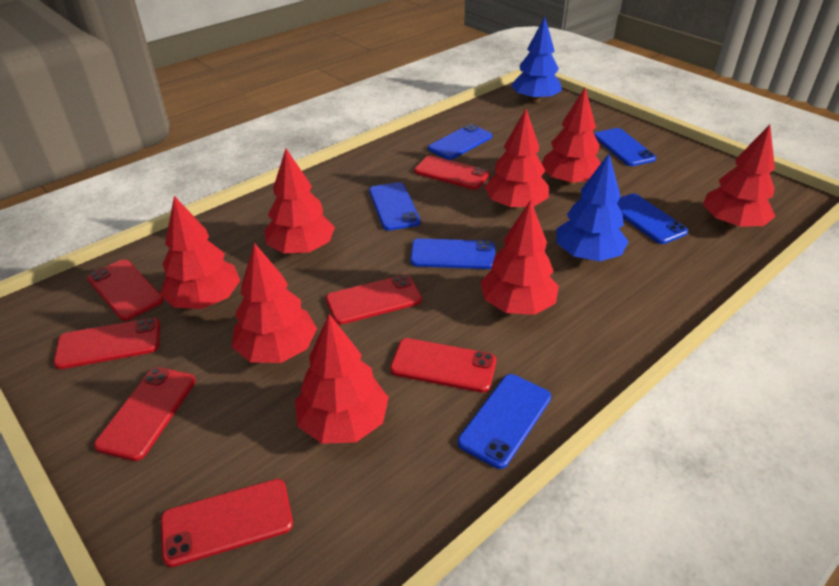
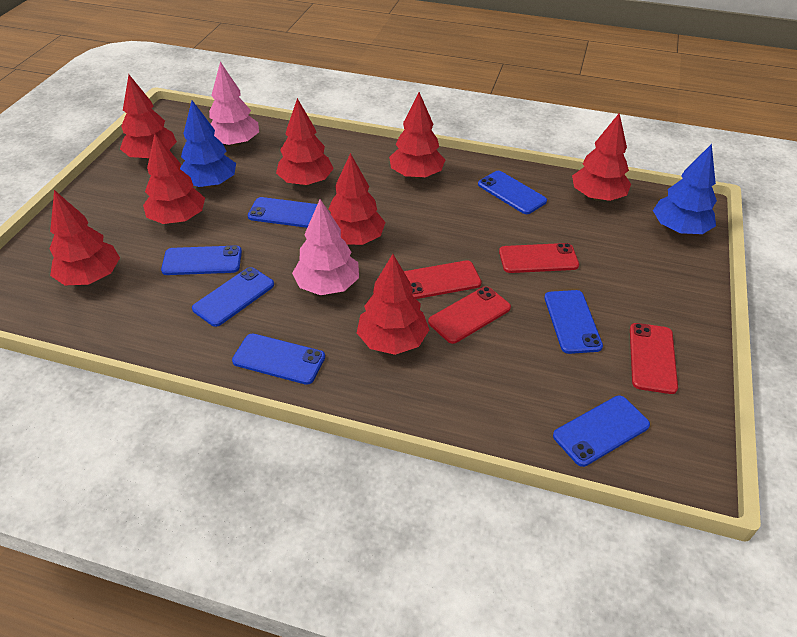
blue phone: [369,182,421,231] [410,238,495,269] [428,124,492,160] [458,374,551,469] [594,128,656,166] [617,193,688,244] = 6 -> [161,245,242,275] [192,267,274,327] [232,333,325,385] [248,197,317,228] [478,171,547,214] [544,290,603,354] [553,396,650,467] = 7
pink tree: none = 0 -> [209,62,259,147] [292,199,359,295] = 2
red phone: [54,318,160,369] [87,259,163,321] [94,367,196,461] [161,479,293,567] [326,275,422,325] [390,338,496,393] [414,155,490,189] = 7 -> [404,260,482,299] [428,286,511,344] [499,243,579,273] [630,323,678,394] = 4

